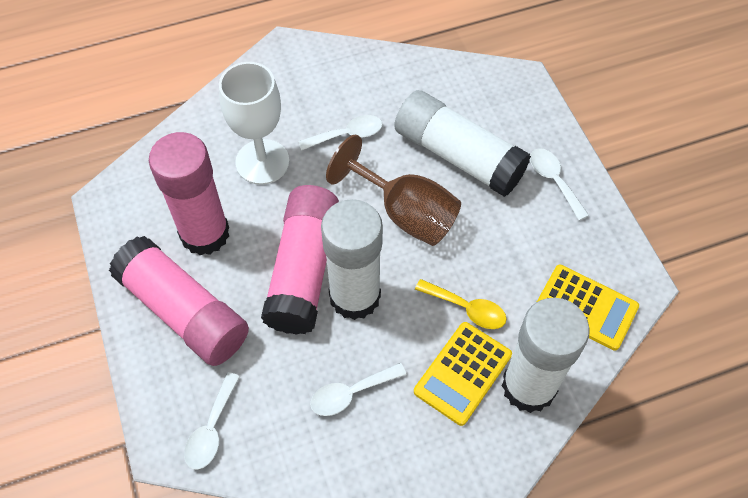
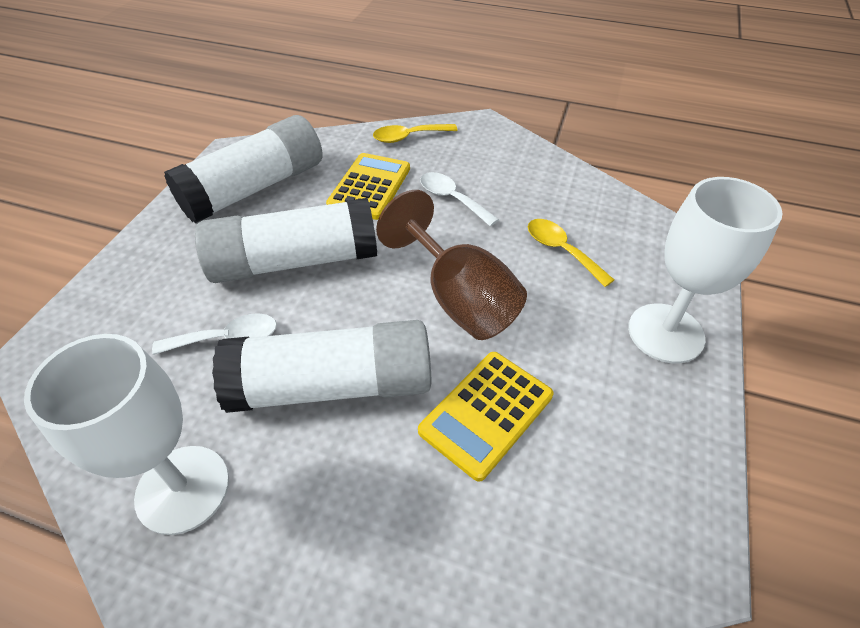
pink glue stick: [109,236,249,366] [149,132,229,255] [261,185,339,335] = 3 -> none = 0
white goblet: [219,62,289,185] = 1 -> [24,334,229,535] [628,177,783,364] = 2
white spoon: [184,372,240,470] [298,115,382,151] [310,363,407,416] [530,148,589,221] = 4 -> [152,313,277,355] [420,172,499,226] = 2
yellow spoon: [415,279,507,329] = 1 -> [373,124,458,143] [528,219,614,287] = 2

